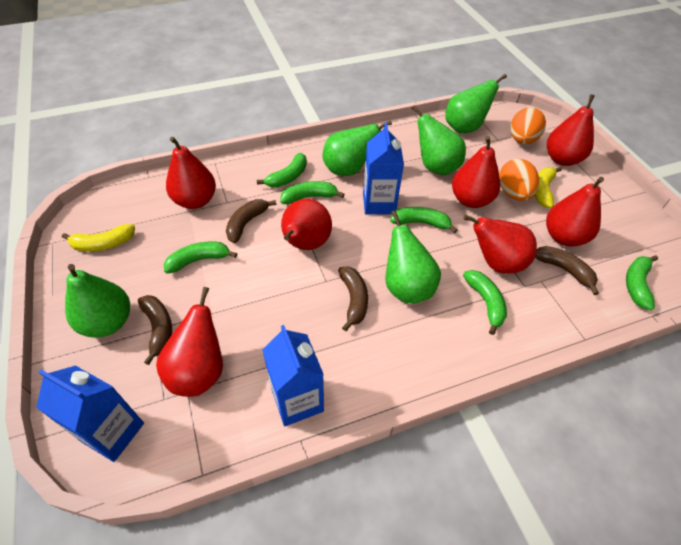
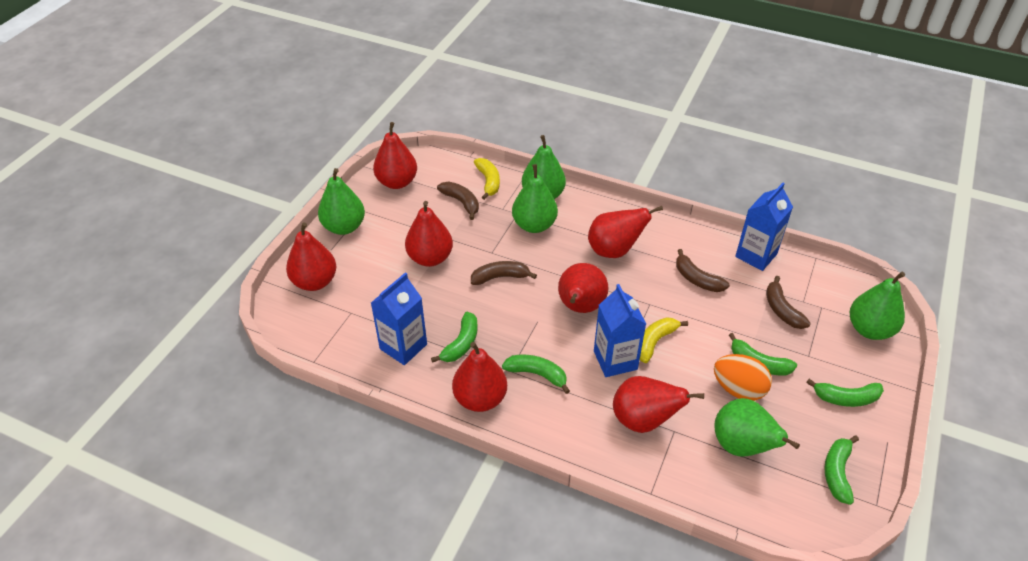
green banana: [164,241,237,274] [257,153,307,188] [281,181,345,204] [390,207,457,233] [463,270,507,335] [626,255,658,310] = 6 -> [431,312,478,363] [502,355,570,394] [729,333,797,376] [806,379,884,407] [824,435,859,505] = 5
orange egg: [499,159,539,201] [510,107,546,144] = 2 -> [714,354,772,401] = 1

